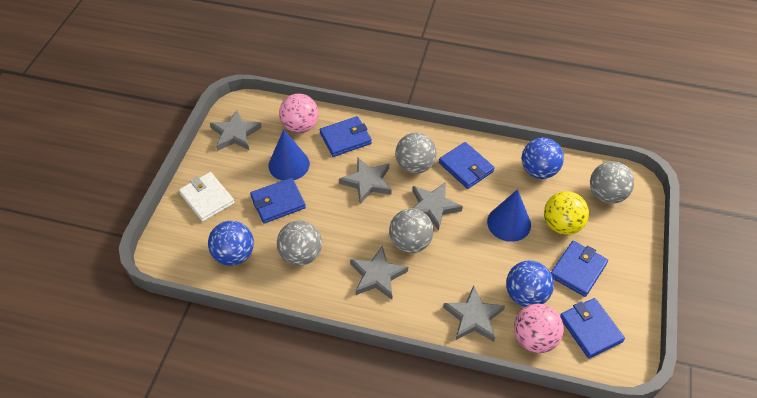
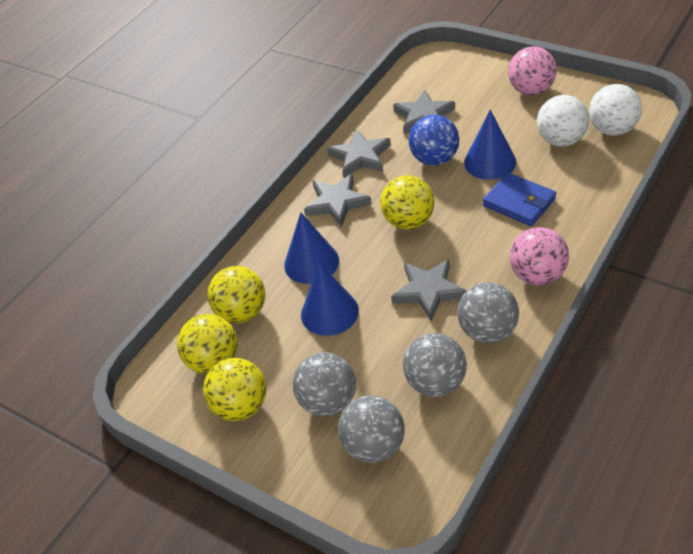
blue ball: [208,221,254,266] [506,261,554,307] [522,137,564,179] = 3 -> [409,115,459,166] = 1
blue cone: [268,129,310,181] [487,189,531,242] = 2 -> [284,212,339,284] [301,262,359,336] [464,110,516,180] = 3
blue wallet: [250,178,306,223] [320,116,372,157] [439,142,495,189] [551,241,608,297] [560,298,625,358] = 5 -> [483,173,556,226] = 1
grey star: [210,110,262,151] [339,158,392,204] [350,246,408,300] [412,182,463,231] [443,285,505,342] = 5 -> [304,174,372,227] [327,129,391,178] [391,259,467,321] [393,90,455,134] = 4
white ball: none = 0 -> [537,95,589,147] [589,84,642,136] = 2
white wallet: [179,172,235,222] = 1 -> none = 0
yellow ball: [544,191,589,235] = 1 -> [177,314,238,374] [203,358,266,421] [207,266,265,323] [380,175,434,229] = 4

